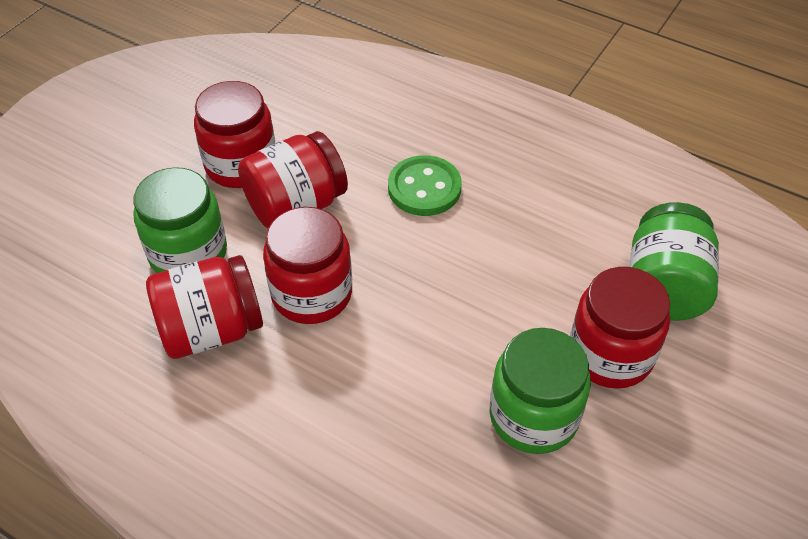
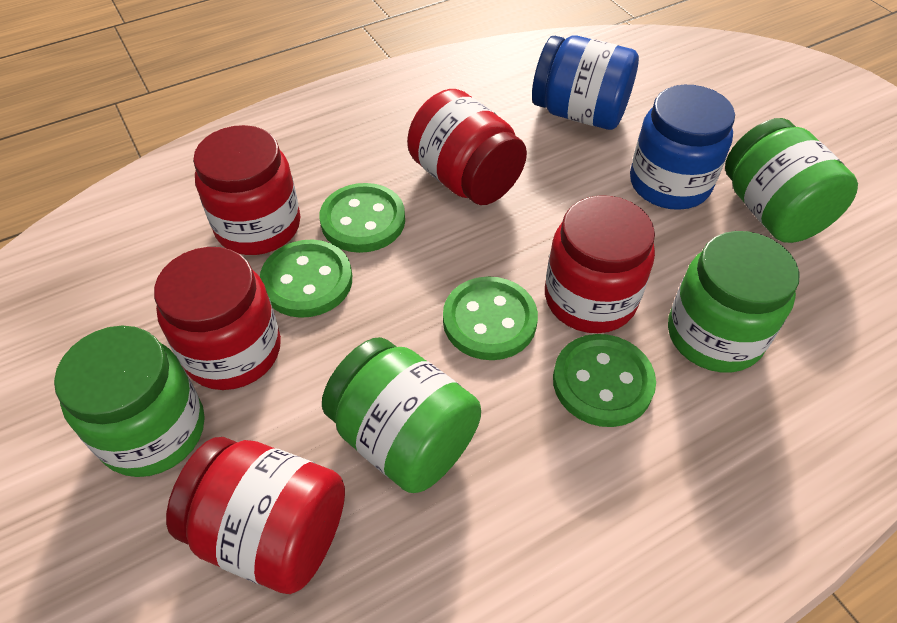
blue jar: none = 0 -> [532,35,639,130] [630,85,735,210] = 2
green button: [388,155,462,216] = 1 -> [260,239,352,318] [319,183,405,253] [443,276,538,360] [553,334,656,427] = 4
green jar: [134,167,227,273] [490,328,591,454] [630,202,719,321] = 3 -> [54,325,204,477] [322,337,481,493] [668,231,800,372] [725,118,858,243] = 4

